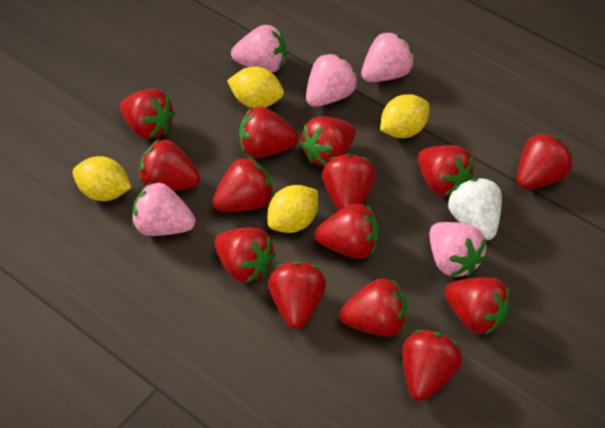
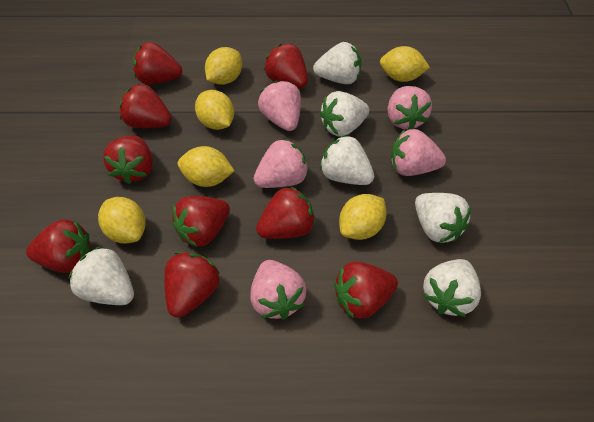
red strawberry: [120,89,175,139] [139,139,200,191] [212,157,274,212] [214,228,276,283] [239,107,299,158] [268,262,326,329] [300,116,356,167] [315,203,379,259] [322,154,375,210] [339,278,407,337] [402,330,462,401] [418,145,474,197] [445,277,511,335] [517,132,573,189] = 14 -> [26,219,91,273] [103,135,153,184] [119,84,172,128] [133,42,182,84] [164,252,220,318] [172,196,230,247] [256,186,315,239] [264,44,308,88] [334,261,398,319] = 9
white strawberry: [448,178,502,240] = 1 -> [68,246,134,305] [313,42,362,84] [320,91,369,137] [320,135,374,185] [415,193,471,243] [423,259,481,317] = 6
yellow lemon: [73,156,132,201] [227,67,284,108] [267,185,318,233] [380,94,430,138] = 4 -> [98,197,146,244] [178,146,234,187] [195,90,234,130] [205,47,242,85] [339,194,387,240] [380,46,430,82] = 6

